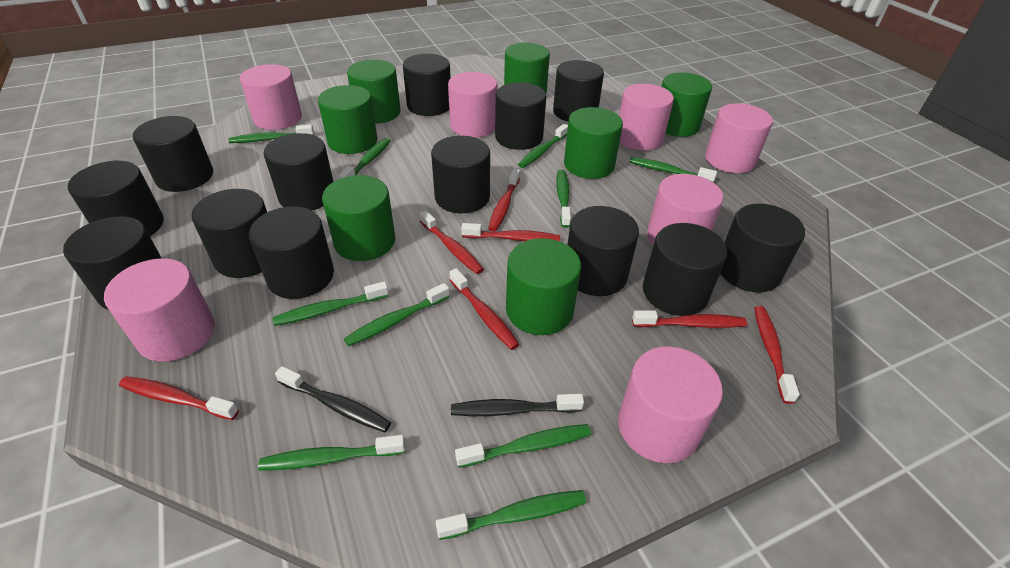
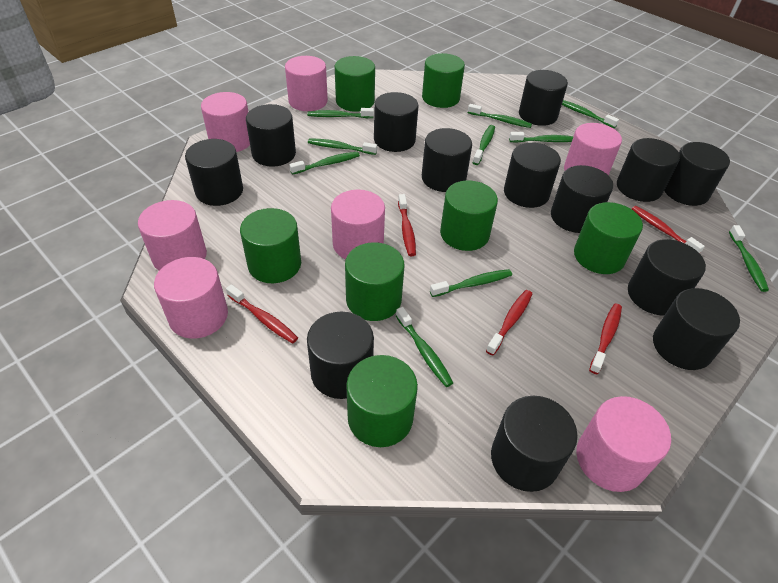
black toothbrush: [275,366,391,432] [451,394,584,416] = 2 -> none = 0
red toothbrush: [119,376,239,420] [419,210,484,274] [449,268,520,350] [461,223,560,241] [488,169,520,232] [632,310,747,328] [754,306,800,404] = 7 -> [226,284,298,344] [398,194,416,256] [486,290,532,355] [589,304,622,374] [632,206,705,254] = 5

